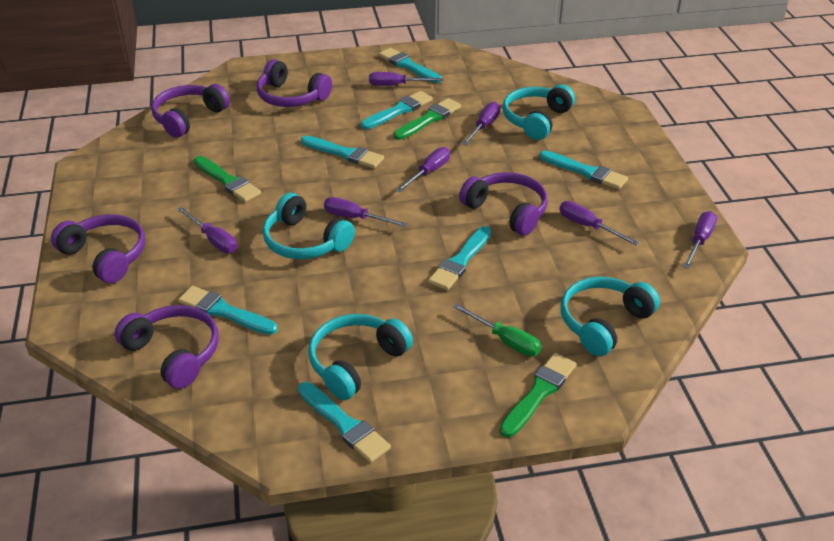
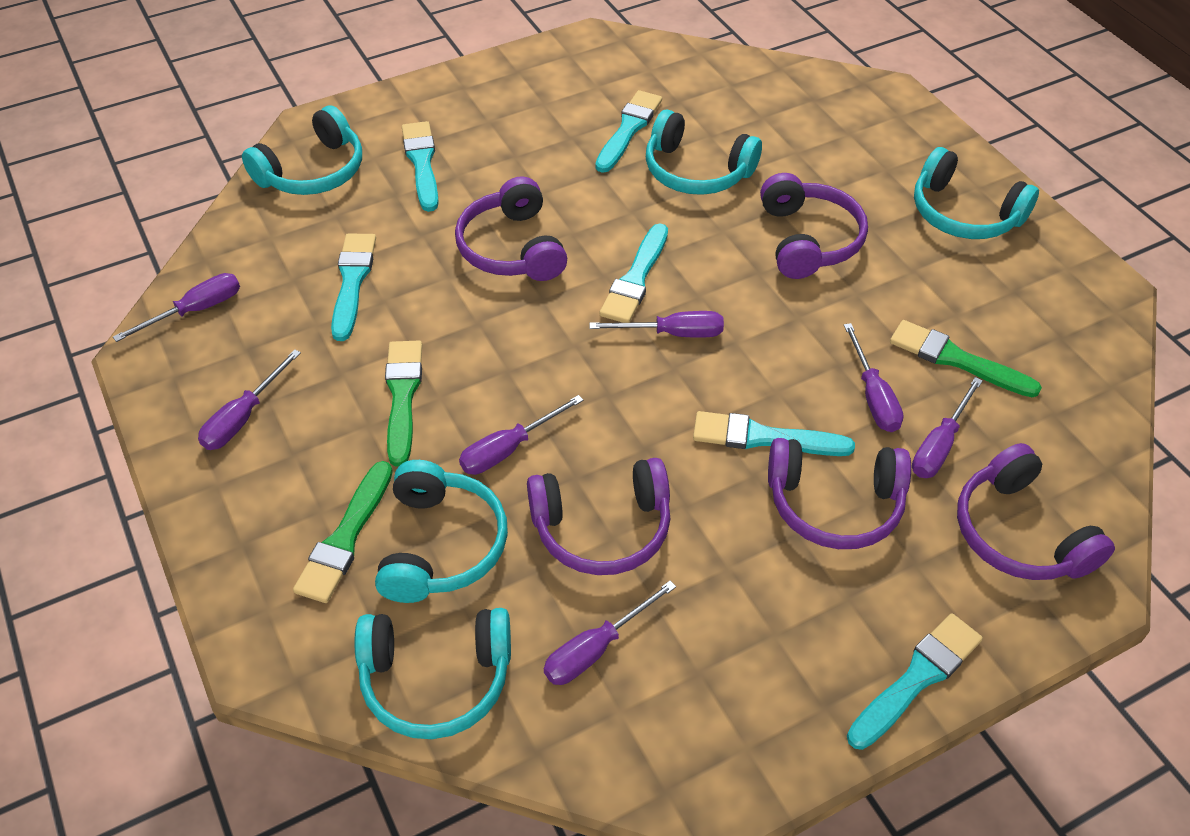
green screwdriver: [453,304,541,356] = 1 -> none = 0
turquoise brush: [178,286,278,335] [298,382,391,463] [301,136,384,168] [361,91,433,129] [379,48,442,83] [428,226,491,290] [539,150,628,190] = 7 -> [331,233,376,341] [402,121,439,212] [595,90,662,173] [600,223,668,323] [693,411,855,456] [847,613,983,750] = 6
turquoise headphones: [263,193,355,259] [308,314,413,400] [503,85,575,140] [561,277,660,356] = 4 -> [242,105,362,195] [355,608,511,739] [375,460,508,603] [646,110,762,195] [914,147,1039,239] = 5

